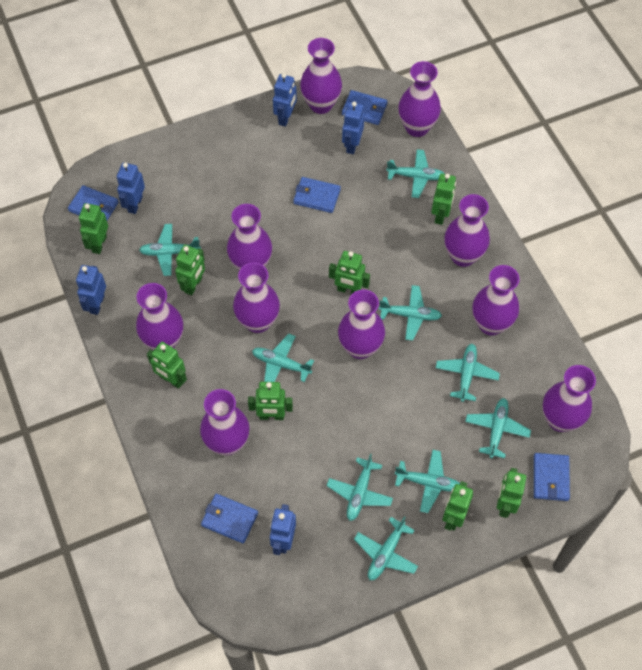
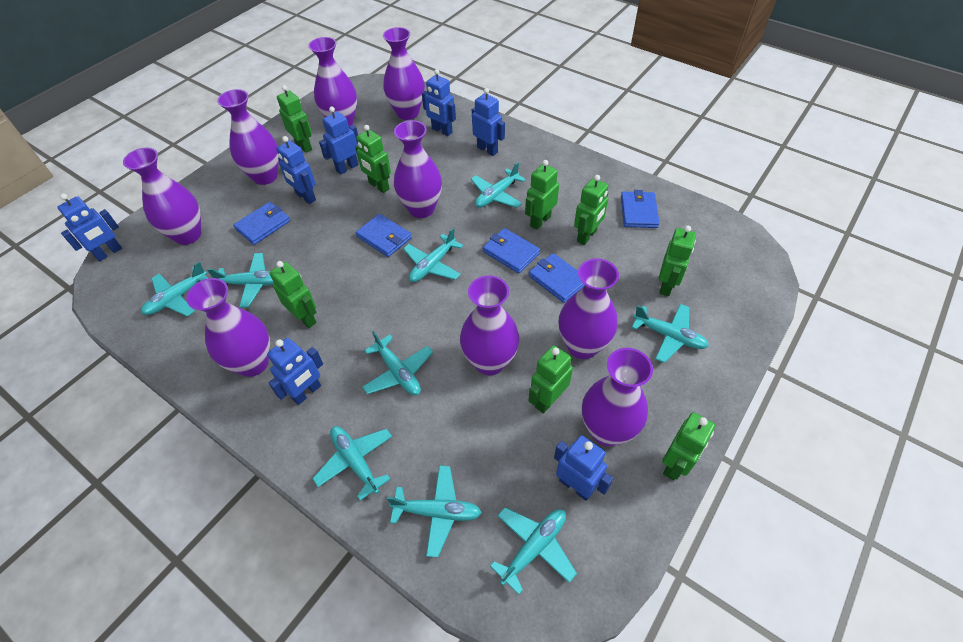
blue robot: [76,265,106,315] [117,163,145,214] [270,504,296,555] [273,73,297,127] [342,101,364,154] = 5 -> [57,194,122,262] [267,338,323,405] [276,136,316,204] [319,107,359,175] [422,69,456,136] [472,88,505,156] [554,436,613,501] = 7
purple vase: [136,283,183,350] [200,389,249,455] [227,204,272,270] [233,262,280,333] [300,38,342,114] [338,289,385,359] [398,61,441,137] [444,194,490,267] [472,265,520,336] [542,365,596,432] = 10 -> [123,147,201,245] [186,278,270,377] [217,89,279,185] [308,37,357,126] [383,27,425,120] [394,120,442,218] [460,275,519,375] [559,258,619,359] [582,348,653,446] = 9

